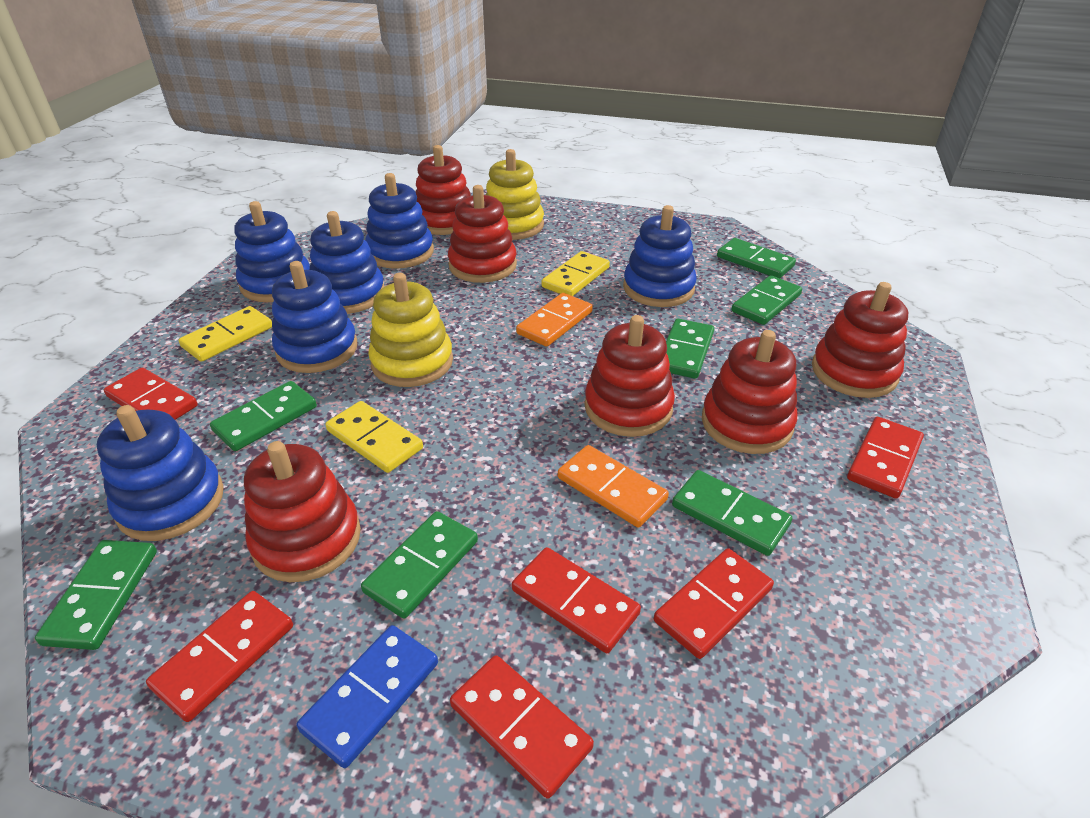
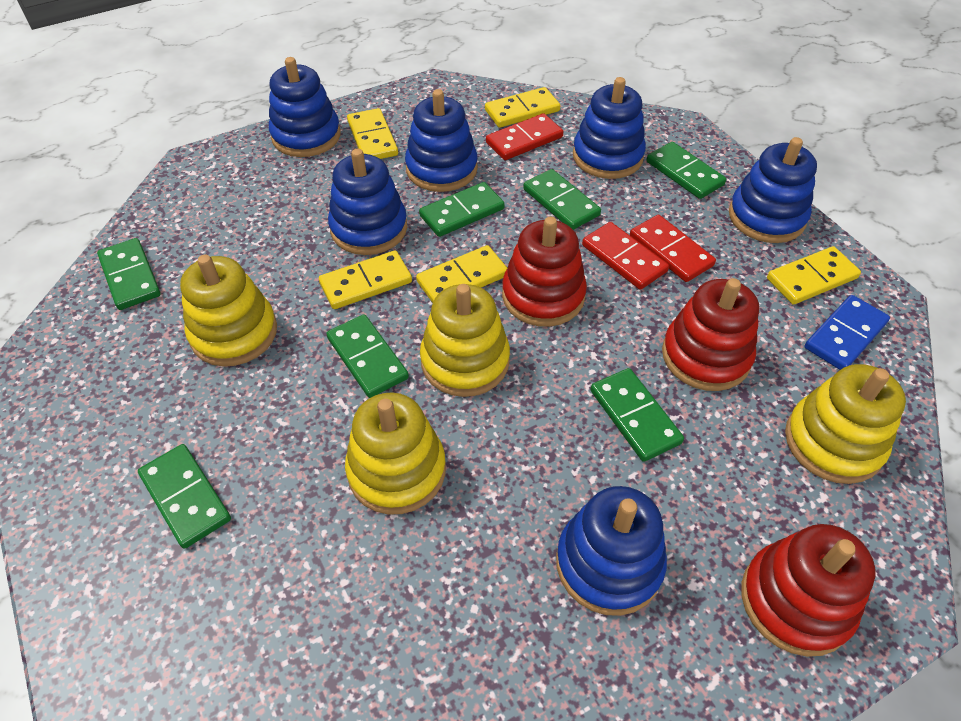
orange domino: [516,293,593,347] [558,445,669,528] = 2 -> none = 0
red domino: [104,368,198,420] [146,591,293,722] [450,655,594,799] [512,547,641,653] [654,548,774,659] [847,417,924,498] = 6 -> [486,113,563,160] [582,222,669,290] [630,215,716,282] = 3
red stacking toy: [244,441,361,582] [415,145,471,235] [448,185,517,283] [585,315,675,437] [702,330,797,454] [812,282,908,398] = 6 -> [502,217,587,327] [662,278,759,391] [741,524,875,657] = 3
yellow domino: [178,306,272,362] [325,401,423,473] [541,251,610,296] = 3 -> [319,251,412,309] [347,108,398,159] [416,245,507,303] [485,87,560,128] [767,246,861,305] = 5
yellow stacking toy: [368,273,453,387] [485,149,544,240] = 2 -> [180,255,277,367] [345,393,446,514] [420,284,510,397] [785,364,906,484] = 4

